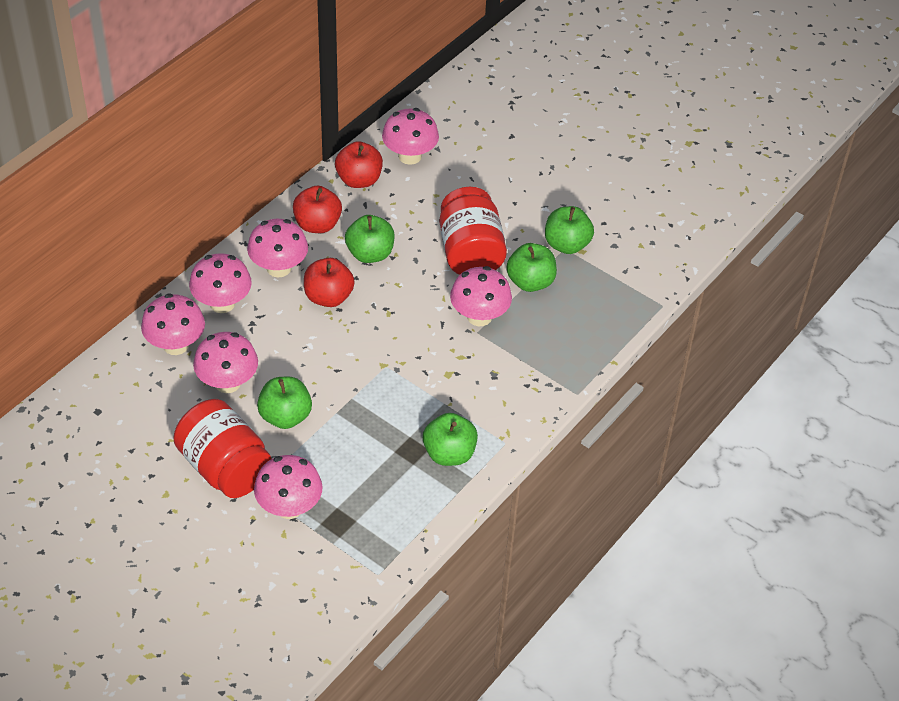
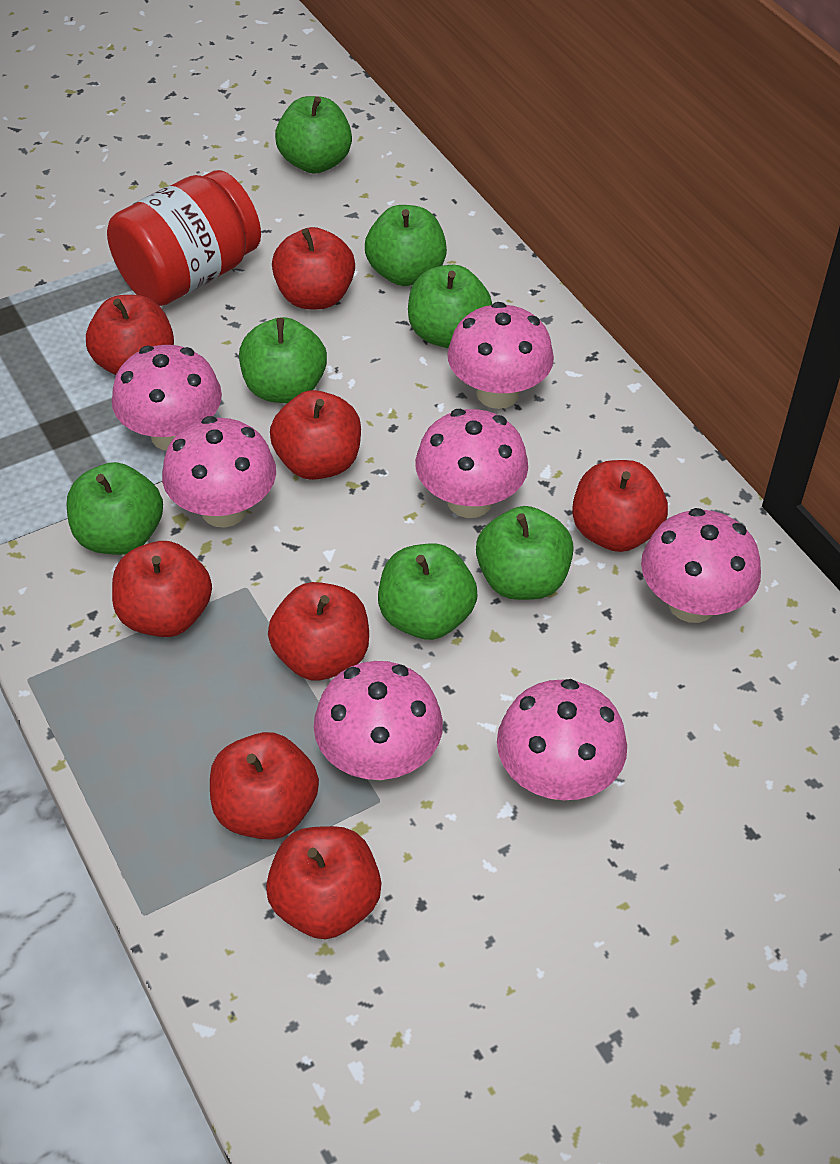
green apple: [257,377,312,429] [345,215,395,263] [423,413,478,466] [506,243,557,292] [545,206,594,254] = 5 -> [67,462,163,555] [239,317,327,403] [275,96,352,174] [365,205,447,286] [378,543,478,640] [408,265,492,348] [476,506,574,600] = 7
red apple: [293,186,342,233] [304,258,355,307] [335,141,383,188] = 3 -> [86,295,174,375] [112,541,212,637] [210,732,319,840] [266,826,381,939] [268,582,369,681] [270,390,361,480] [272,227,355,309] [572,460,668,552] = 8
red jar: [173,399,272,498] [440,187,507,275] = 2 -> [107,170,261,306] = 1

